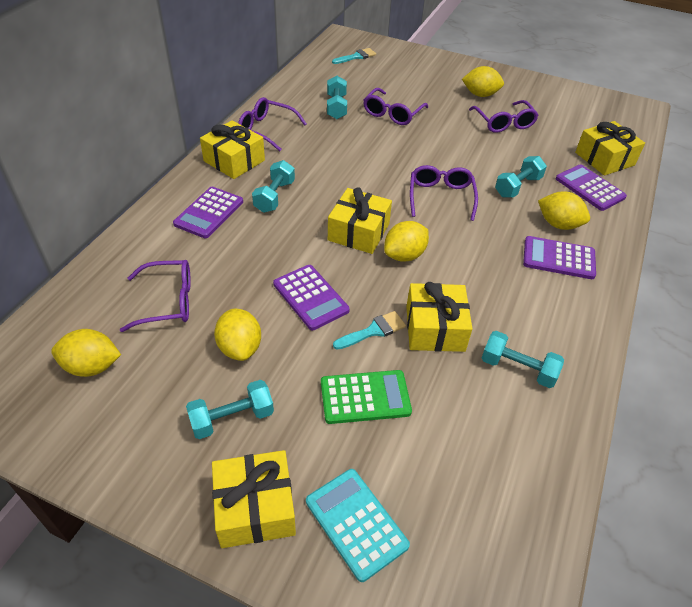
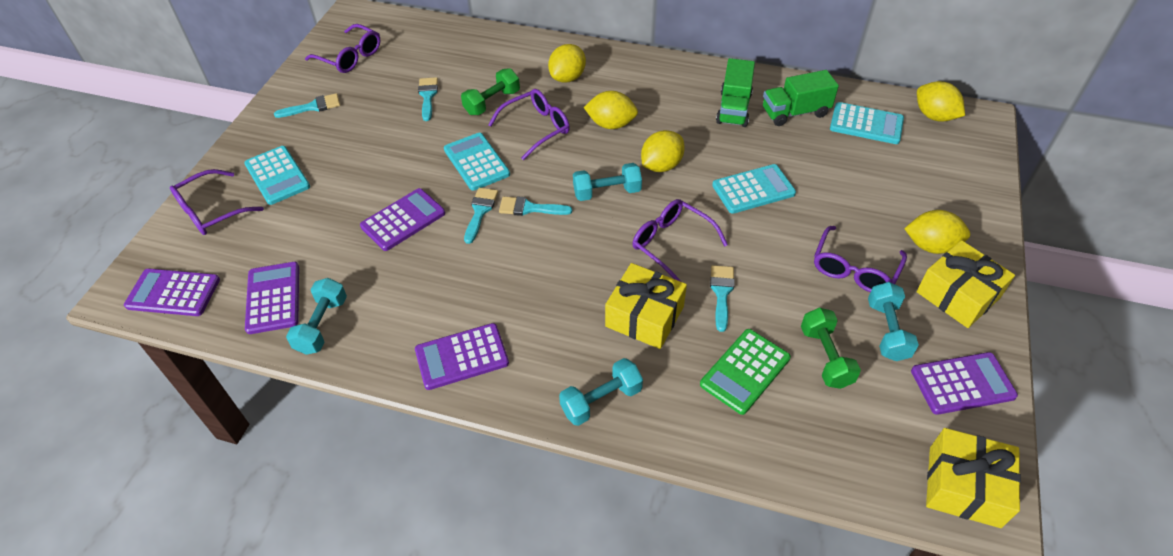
green dumbbell: none = 0 -> [461,68,520,115] [801,308,861,389] = 2
green truck: none = 0 -> [716,58,755,127] [763,70,839,126] = 2
purple calculator: [173,187,243,238] [273,265,350,330] [523,236,596,279] [556,164,627,211] = 4 -> [124,269,220,316] [245,262,299,334] [360,188,445,251] [415,323,509,390] [911,352,1018,415] = 5
turquoise brush: [332,48,376,64] [333,311,406,350] = 2 -> [274,93,340,118] [418,77,438,121] [464,188,498,244] [499,197,572,216] [710,265,735,332] = 5
turquoise calculator: [306,469,410,582] = 1 -> [244,146,310,205] [444,133,510,191] [712,164,796,214] [830,102,904,144] = 4
turquoise dumbbell: [186,380,274,439] [252,160,295,213] [327,76,347,119] [482,331,564,388] [495,156,547,198] = 5 -> [286,278,347,355] [559,358,643,426] [573,163,642,201] [868,282,919,361] = 4
yellow gift: [200,120,265,179] [212,450,296,548] [328,187,392,254] [406,282,472,352] [575,121,645,175] = 5 -> [605,263,687,349] [916,240,1015,328] [926,428,1021,528] = 3

